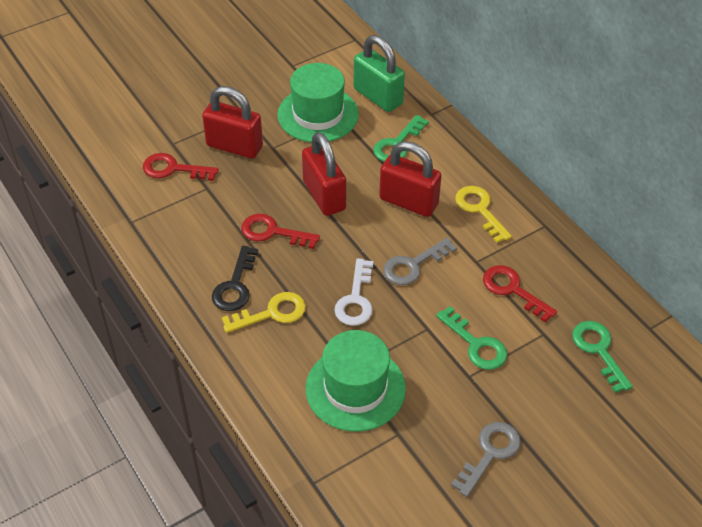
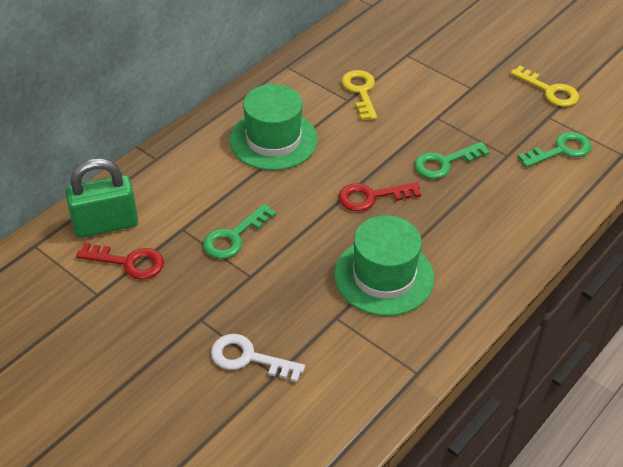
black key: [212,246,258,311] = 1 -> none = 0
grey key: [383,238,457,285] [451,422,521,497] = 2 -> none = 0
red key: [143,153,219,181] [241,214,320,249] [483,265,557,322] = 3 -> [76,243,164,280] [339,182,421,212] = 2
red padlock: [202,86,263,159] [302,132,346,216] [379,141,442,217] = 3 -> none = 0

